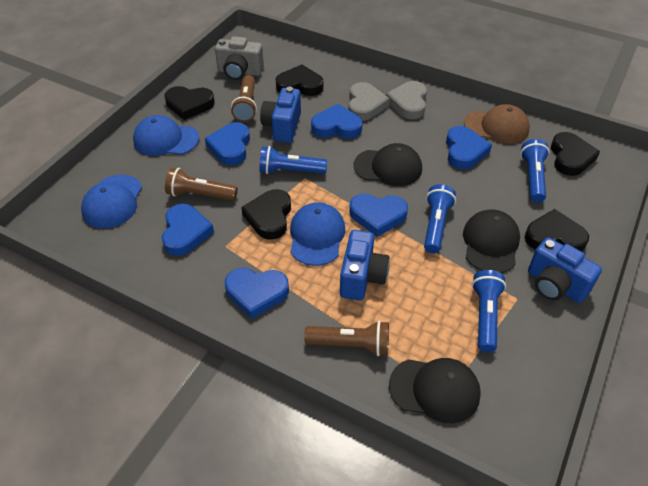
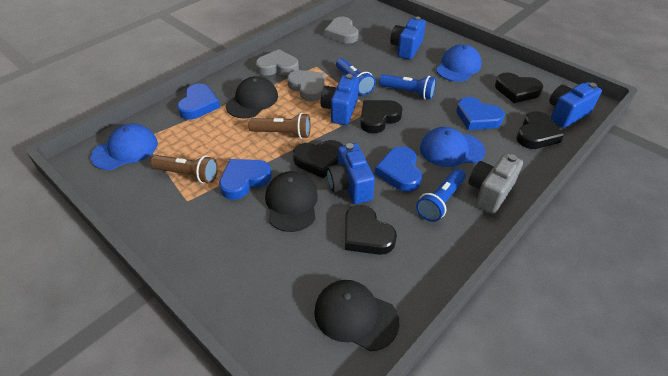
blue camera: [260,87,301,143] [340,230,390,301] [528,237,602,303] = 3 -> [320,74,359,125] [327,143,375,204] [390,17,426,60] [549,82,602,128] = 4
blue flashlight: [259,146,327,174] [424,184,456,254] [472,270,506,352] [520,139,550,203] = 4 -> [336,58,376,95] [379,74,436,99] [416,168,466,222] = 3
blue heart: [162,204,214,256] [205,122,250,165] [225,268,289,319] [311,104,363,139] [349,194,408,237] [446,126,492,169] = 6 -> [177,84,220,120] [219,159,272,200] [375,146,422,192] [456,97,505,130] = 4
brown cap: [464,104,530,144] = 1 -> none = 0
brown flashlight: [165,168,238,201] [231,75,257,122] [304,321,389,356] = 3 -> [150,155,218,183] [248,113,311,139] = 2
grey heart: [348,82,390,121] [386,81,427,119] = 2 -> [256,49,299,76] [287,70,325,102] [325,17,359,43] = 3

